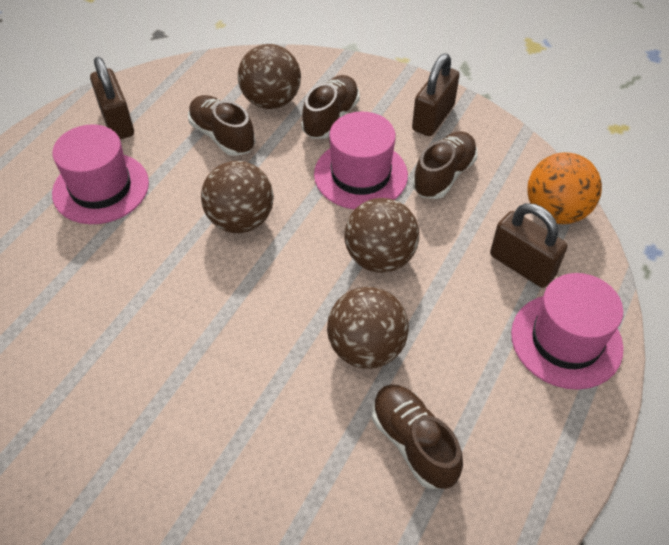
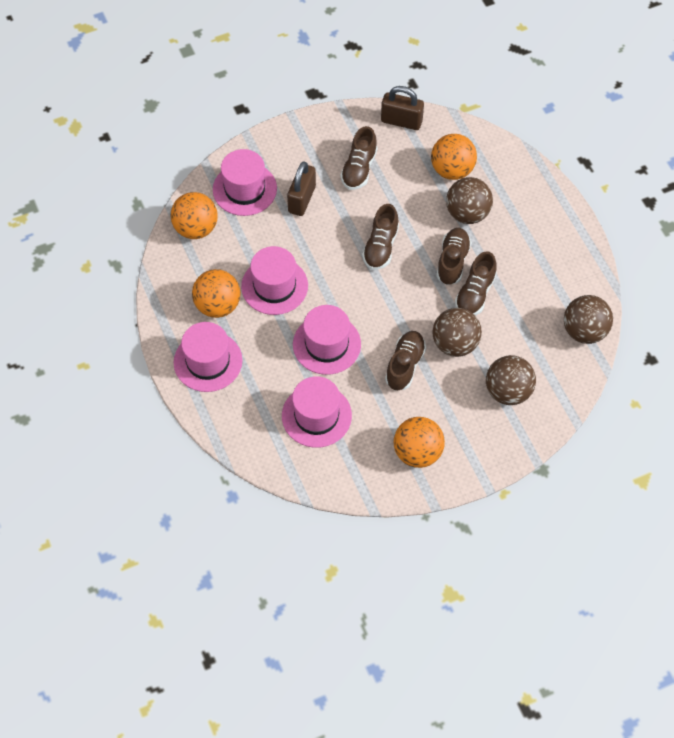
brown padlock: [90,57,134,139] [412,54,460,136] [490,203,567,288] = 3 -> [287,161,316,216] [381,86,424,130] = 2
brown shoe: [188,95,255,156] [301,75,360,139] [372,384,463,489] [412,131,477,199] = 4 -> [340,126,377,190] [362,204,399,270] [385,331,426,391] [437,228,471,285] [455,251,497,316] = 5
orange ball: [527,152,602,224] = 1 -> [171,192,218,239] [192,269,240,318] [394,417,445,468] [431,134,477,180] = 4
pink hat: [52,124,149,224] [314,111,408,210] [511,273,623,390] = 3 -> [174,322,242,392] [213,149,277,216] [241,246,308,315] [282,376,352,448] [293,305,361,375] = 5

